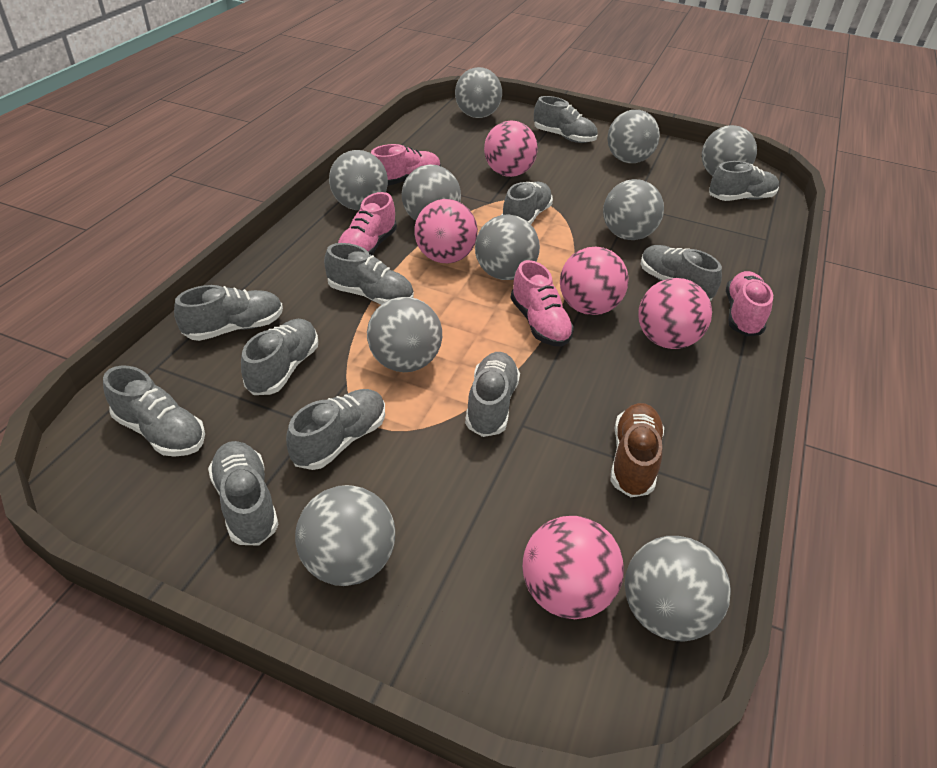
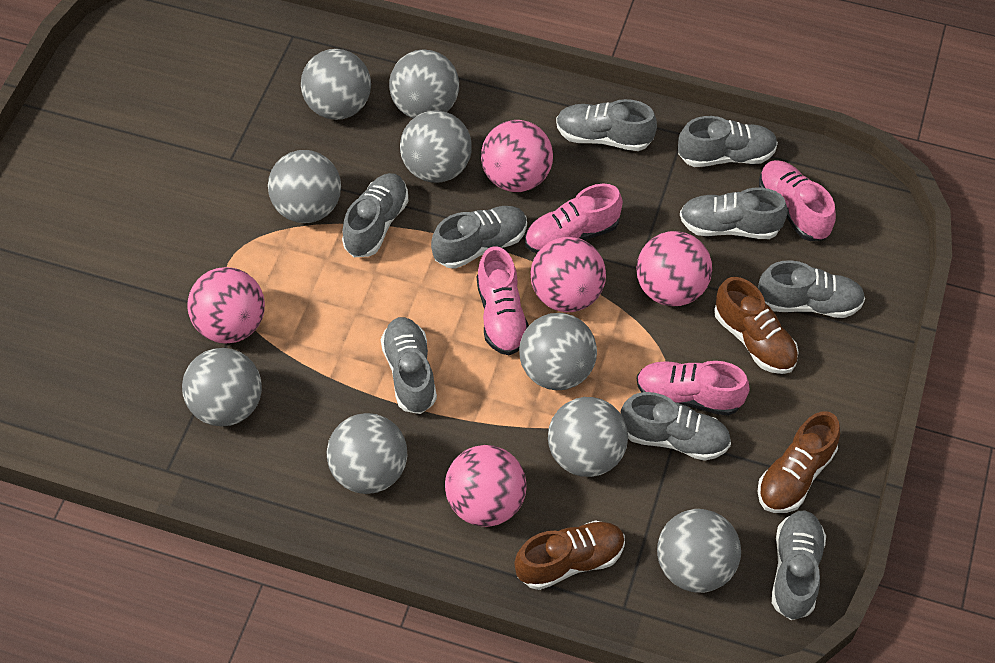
brown shoe: [611,403,664,497] = 1 -> [514,521,625,590] [714,277,799,374] [757,411,840,513] = 3
grey ball: [295,485,395,586] [329,150,388,210] [367,297,442,372] [402,164,461,221] [455,67,502,118] [475,214,540,280] [603,179,664,240] [608,110,660,163] [625,536,731,642] [702,125,757,176] = 10 -> [182,348,262,427] [268,150,341,223] [301,49,371,120] [327,413,407,494] [389,50,459,118] [400,110,472,183] [519,313,597,390] [548,397,628,477] [657,509,741,593] = 9
grey shoe: [103,366,205,457] [174,285,283,341] [208,441,279,545] [241,319,318,395] [286,389,385,470] [324,243,414,305] [465,352,520,437] [502,182,553,224] [534,96,598,143] [641,245,722,301] [709,161,779,201] = 11 -> [342,173,408,257] [381,317,437,414] [431,206,527,269] [556,99,657,151] [620,392,731,461] [678,116,778,167] [680,188,788,239] [758,260,865,318] [772,511,826,620] = 9

